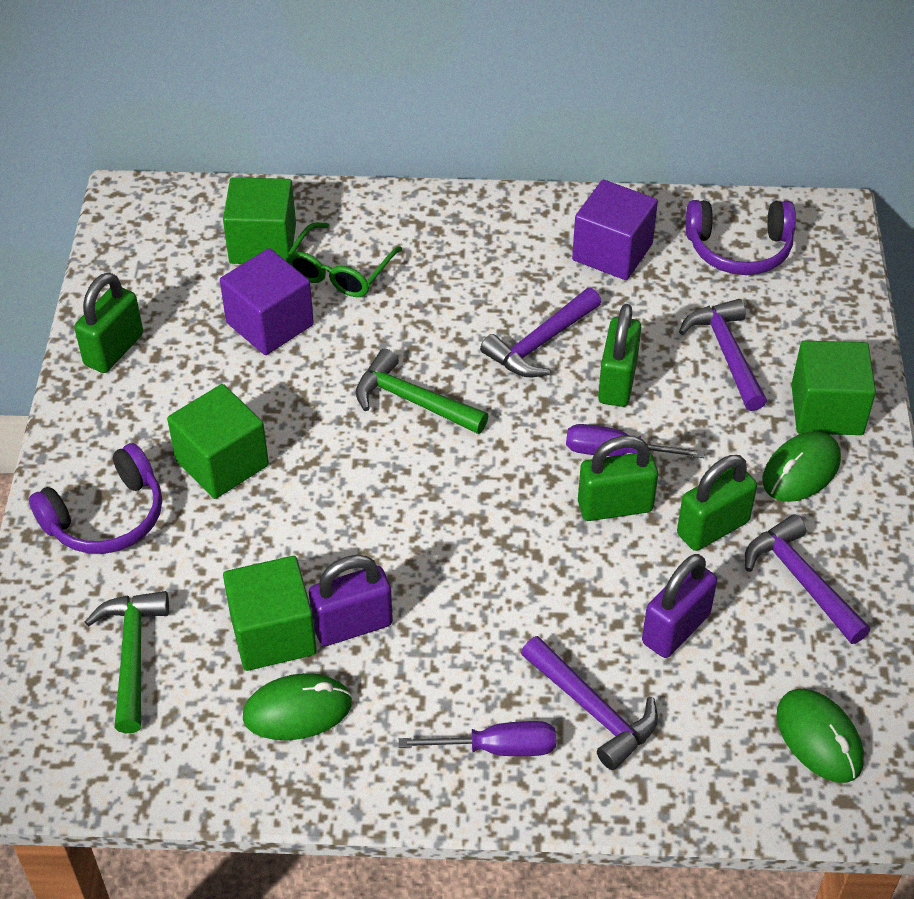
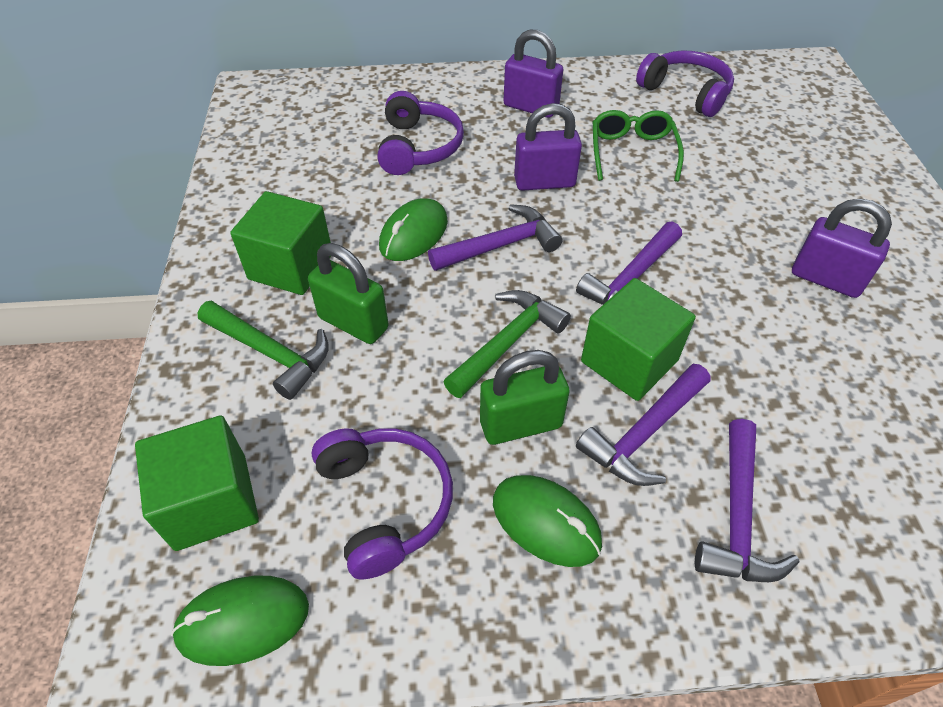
green cube: [167,384,269,499] [223,177,296,264] [223,556,317,671] [791,341,876,435] = 4 -> [135,415,259,551] [230,191,331,295] [581,278,696,401] = 3
green padlock: [74,272,143,373] [578,436,658,521] [598,304,641,407] [677,455,757,551] = 4 -> [308,243,389,344] [480,350,570,445] = 2
purple cube: [220,248,314,355] [572,180,658,280] = 2 -> none = 0
purple headphones: [29,443,162,554] [686,200,796,275] = 2 -> [312,428,453,580] [377,91,464,175] [636,50,734,117] = 3
purple padlock: [309,555,393,646] [642,554,717,658] = 2 -> [504,30,563,118] [514,103,582,191] [792,199,892,298] = 3
purple screwdriver: [399,721,556,756] [566,424,705,458] = 2 -> none = 0

